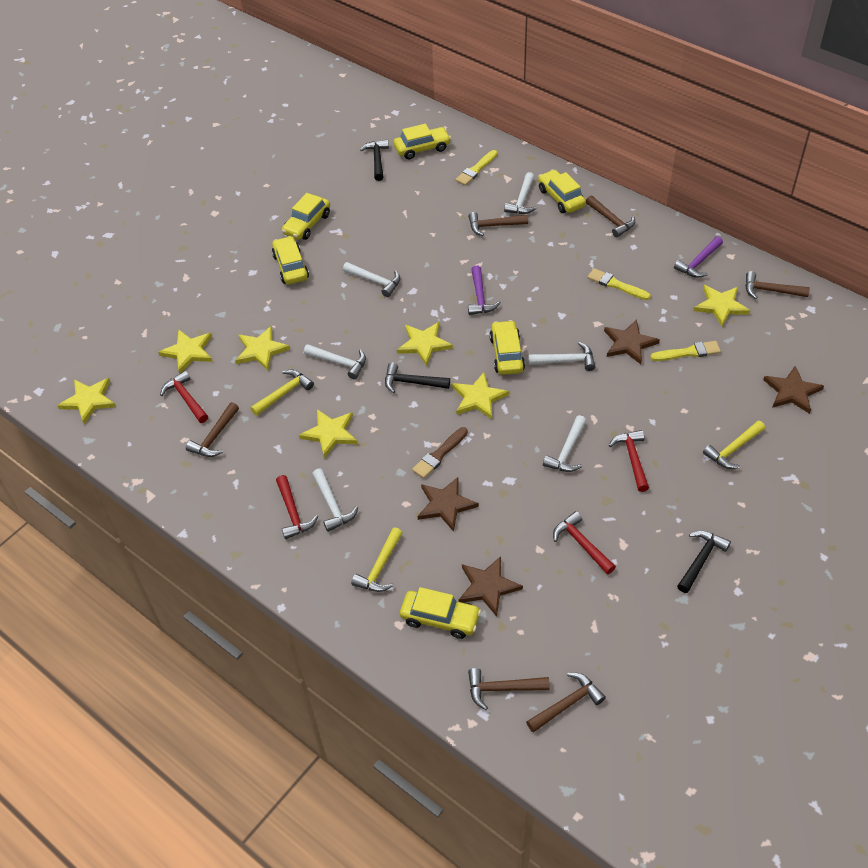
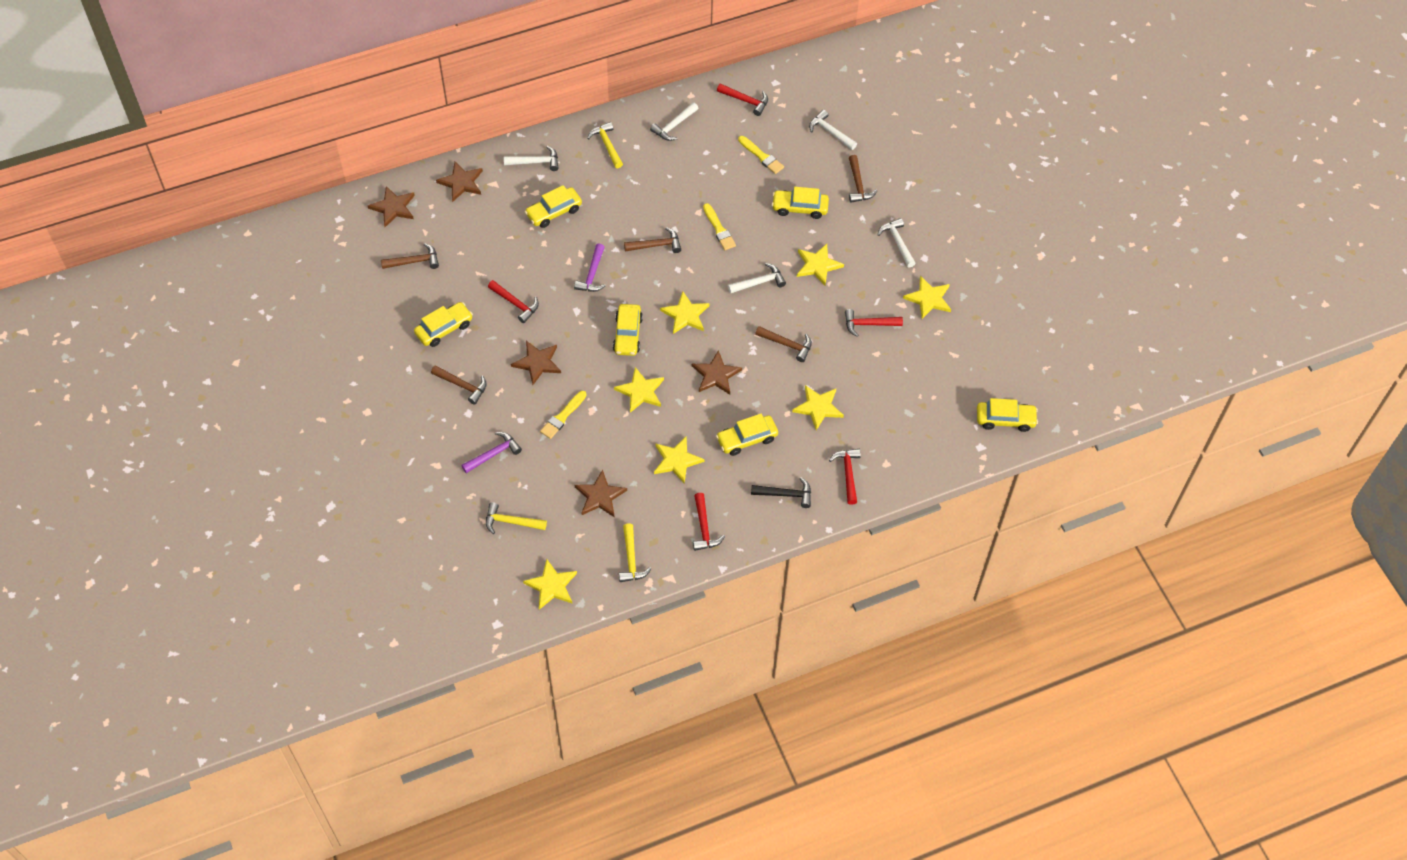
black hammer: [360,140,389,181] [385,363,450,393] [677,531,731,593] = 3 -> [751,477,811,508] = 1
brown brush: [412,427,468,479] = 1 -> none = 0
brown hammer: [186,402,239,457] [468,212,528,236] [468,668,550,710] [526,673,606,733] [586,196,635,238] [745,271,810,299] = 6 -> [381,243,439,269] [431,365,487,405] [624,227,681,253] [755,326,812,362] [849,155,877,203] = 5
brown star: [418,477,479,532] [459,556,523,617] [604,319,660,364] [763,366,824,414] = 4 -> [368,186,415,227] [436,162,483,202] [511,341,561,385] [575,470,627,517] [692,350,742,395] = 5
red hammer: [160,371,208,423] [276,475,318,539] [553,511,616,574] [609,430,649,492] = 4 -> [488,280,539,323] [693,493,725,551] [717,83,768,116] [829,449,861,505] [845,309,903,337] = 5
white hammer: [304,344,366,379] [312,469,358,532] [343,262,400,297] [504,172,537,214] [529,342,595,371] [543,415,586,472] = 6 -> [504,146,559,171] [650,103,698,141] [728,263,786,294] [809,110,857,150] [878,218,916,268] = 5

